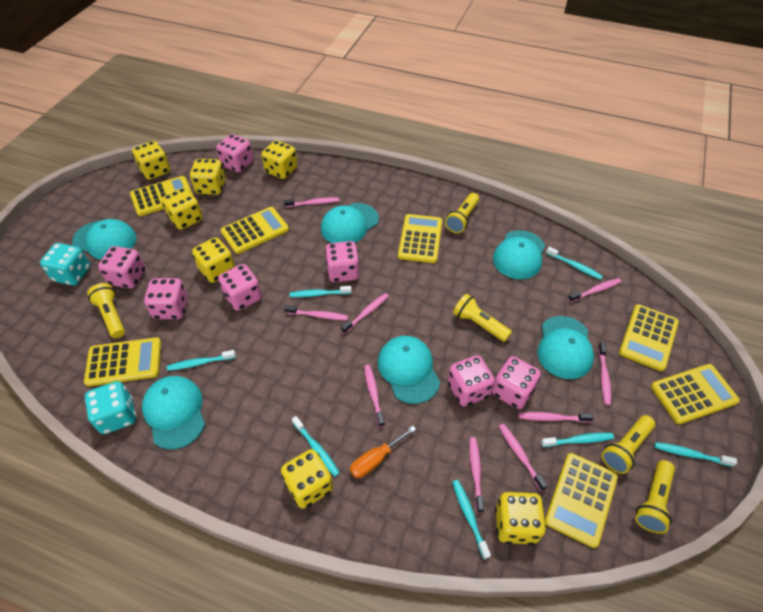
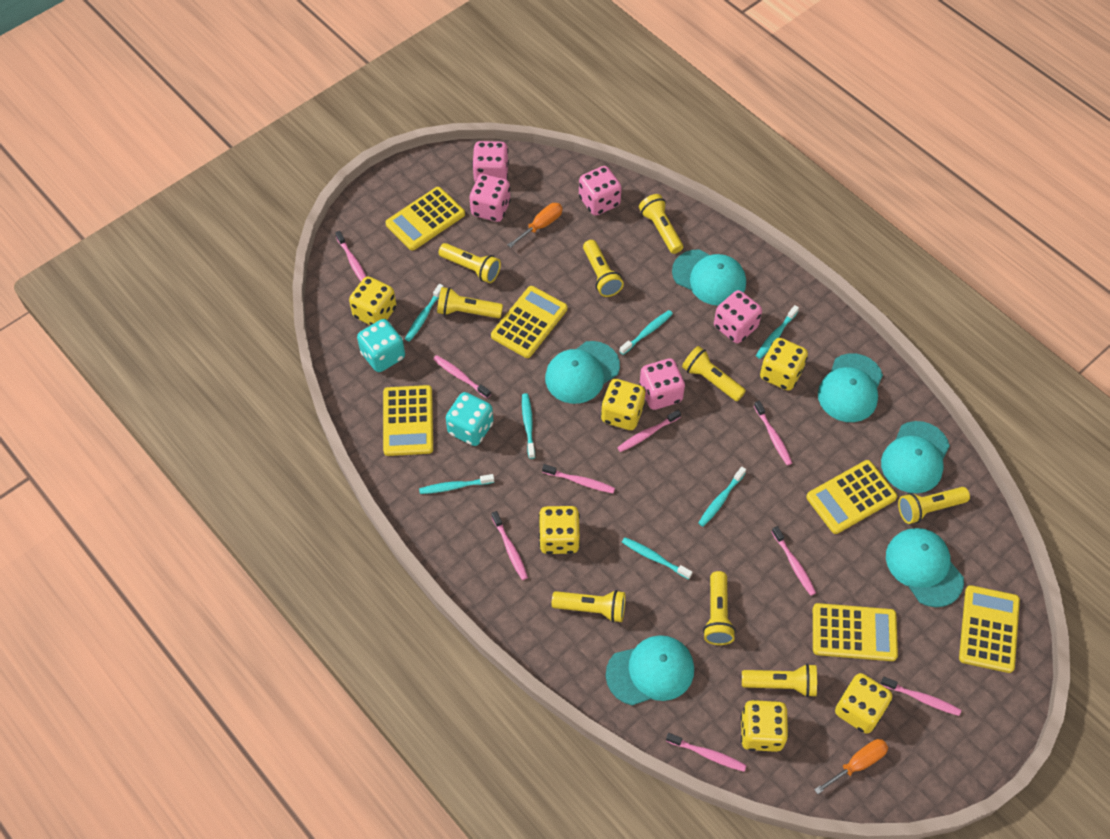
orange screwdriver: [350,426,416,478] = 1 -> [508,203,563,248] [814,739,888,794] = 2
pink dice: [98,246,145,288] [144,278,188,319] [216,134,253,172] [218,264,262,311] [325,241,359,282] [448,355,495,406] [492,356,541,409] = 7 -> [470,174,511,222] [472,141,509,181] [579,166,622,216] [639,358,685,410] [714,290,762,343] = 5
yellow calculator: [84,337,161,386] [130,176,193,216] [221,207,289,254] [398,214,442,263] [545,453,618,548] [619,304,679,371] [651,364,740,424] = 7 -> [383,385,433,456] [385,187,465,250] [491,286,567,358] [806,460,897,534] [813,603,898,661] [959,585,1020,673] = 6
yellow dice: [132,141,170,180] [162,188,203,230] [190,159,225,195] [192,237,235,283] [261,140,298,179] [281,449,333,509] [495,492,546,545] = 7 -> [349,276,396,325] [539,506,580,554] [601,379,645,430] [741,700,789,752] [760,338,808,391] [835,673,892,734] = 6
yellow flashlight: [87,283,125,338] [445,193,479,233] [453,294,512,342] [602,415,655,474] [635,460,675,534] = 5 -> [437,287,503,318] [439,243,501,283] [552,590,625,623] [583,240,624,297] [639,194,683,254] [682,346,746,401] [703,571,736,645] [742,664,817,697] [898,487,970,524] = 9

